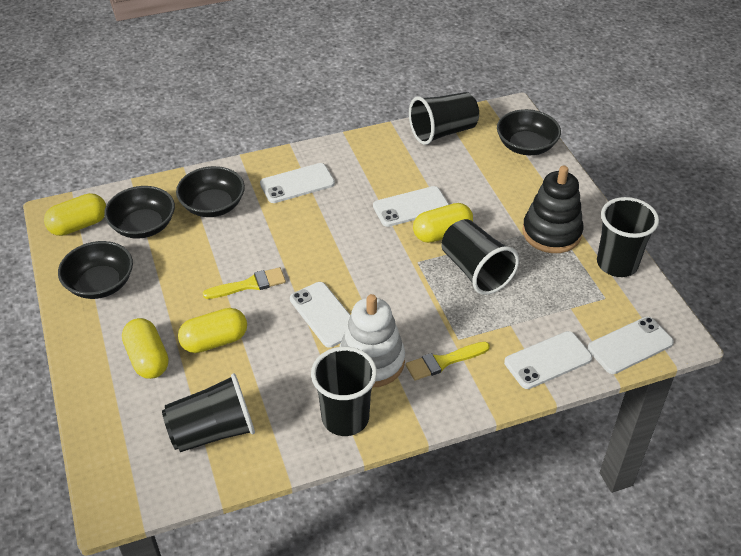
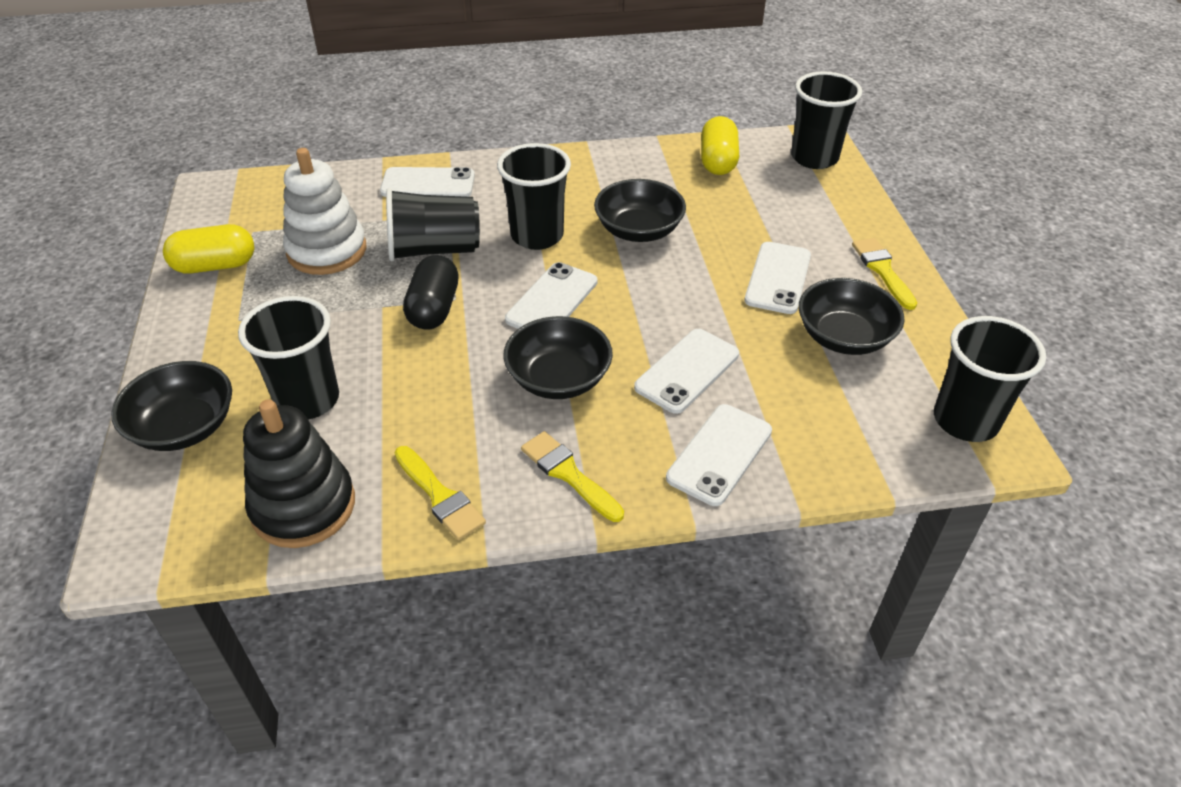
black capsule: none = 0 -> [403,255,459,330] = 1
yellow brush: [203,267,286,299] [406,342,490,381] = 2 -> [395,446,486,540] [521,431,624,522] [852,238,917,310] = 3
yellow capsule: [44,193,106,236] [122,318,169,379] [178,308,247,353] [413,203,473,243] = 4 -> [163,224,254,274] [701,116,739,175] = 2

